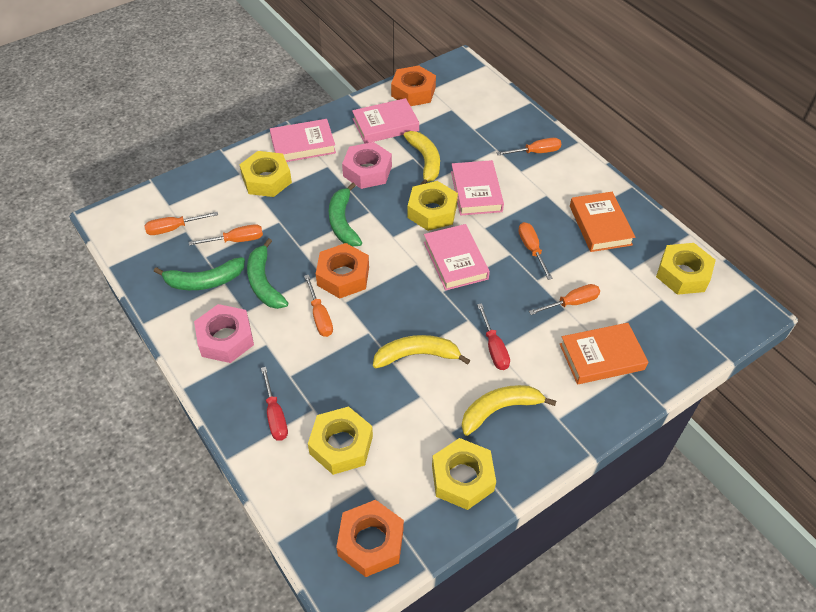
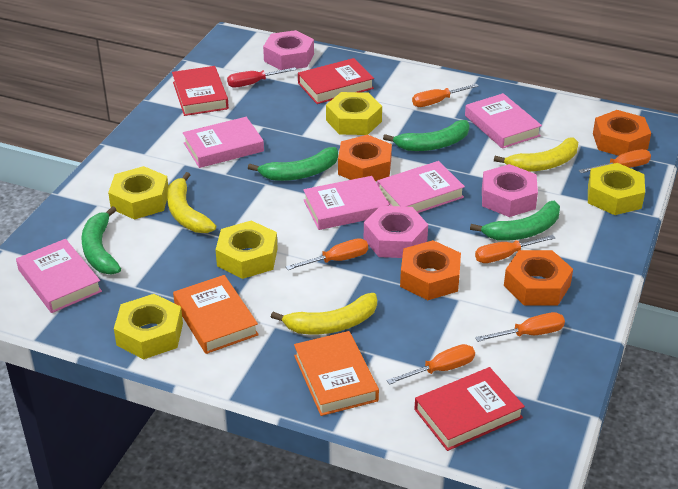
green banana: [154,257,245,290] [247,238,288,309] [329,182,362,246] = 3 -> [81,206,121,274] [248,147,338,181] [383,120,470,151] [470,201,560,241] = 4
orange nut: [316,243,369,299] [336,500,404,577] [391,65,436,106] = 3 -> [338,135,392,181] [400,240,461,300] [504,250,573,306] [593,110,651,156] = 4
pink book: [270,119,336,162] [352,98,419,144] [424,224,490,291] [451,160,504,216] = 4 -> [16,239,102,313] [183,117,264,168] [303,176,389,230] [377,161,465,213] [465,93,542,149] = 5
pink nut: [194,304,254,363] [342,142,392,189] = 2 -> [263,30,314,70] [364,206,428,258] [482,164,538,217] = 3
red book: none = 0 -> [172,66,229,116] [298,58,374,104] [414,367,525,451] = 3
red screwdriver: [261,367,288,441] [477,303,510,370] = 2 -> [227,67,297,87] = 1

